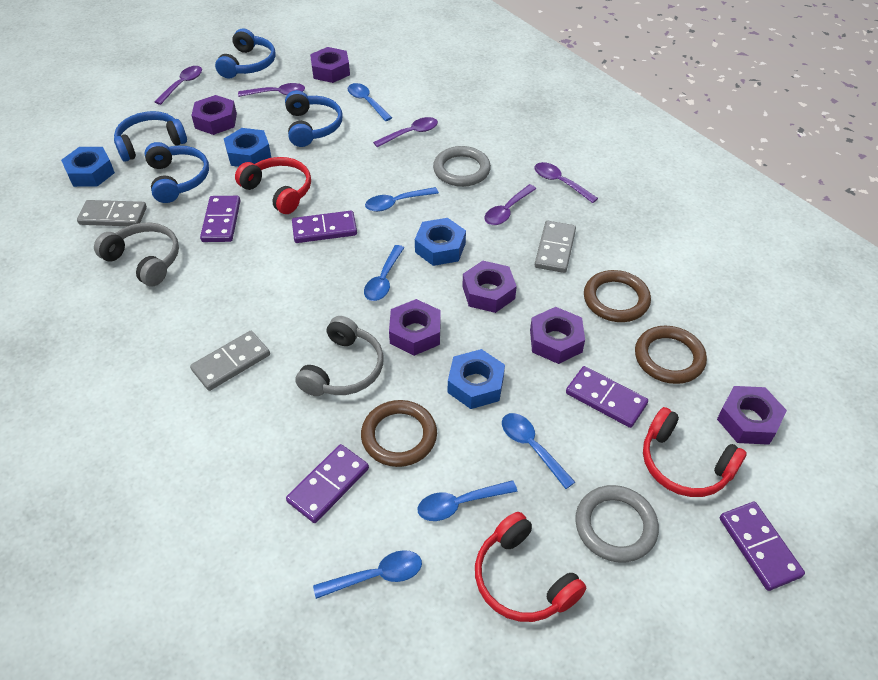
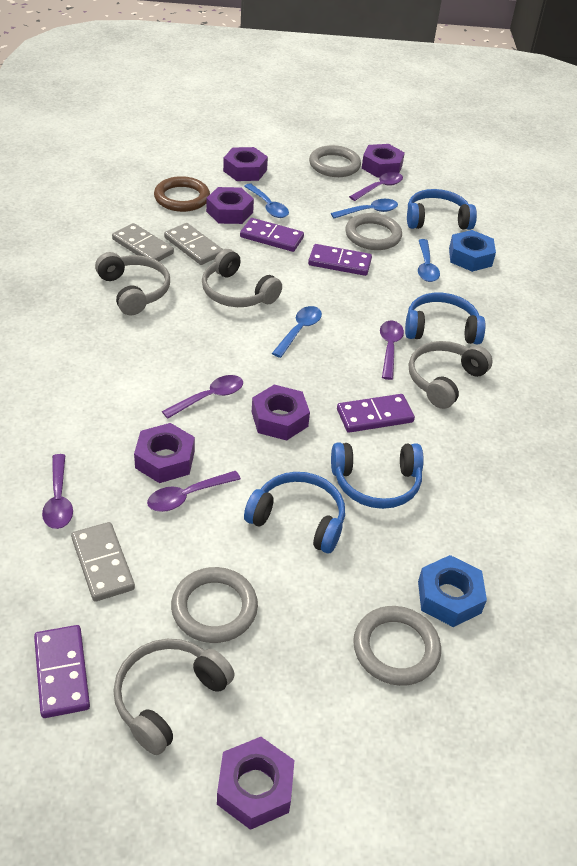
blue nut: [61,147,115,187] [224,128,271,167] [415,218,466,266] [448,349,505,409] = 4 -> [418,555,487,627] [449,230,496,272] = 2
blue spoon: [313,550,422,599] [348,83,392,121] [364,245,404,301] [365,187,439,212] [417,480,517,521] [502,413,575,489] = 6 -> [244,183,289,218] [272,306,322,358] [331,199,398,218] [418,239,440,282] = 4
brown ring: [361,400,437,467] [584,270,651,322] [635,326,707,384] = 3 -> [154,176,210,212] = 1
grey headphones: [94,223,179,286] [295,316,384,396] = 2 -> [95,252,170,316] [113,639,235,755] [202,249,282,307] [409,341,493,409] = 4
grey ring: [433,146,491,187] [575,485,659,563] = 2 -> [171,567,258,643] [309,145,361,177] [345,213,402,250] [353,606,441,686] = 4
purple domino: [200,196,241,242] [286,444,369,523] [292,211,357,243] [566,366,648,428] [720,502,805,591] = 5 -> [34,625,90,718] [240,218,304,252] [308,244,372,276] [337,394,415,433] = 4
red headphones: [235,157,311,214] [475,512,586,622] [643,407,747,497] = 3 -> none = 0

